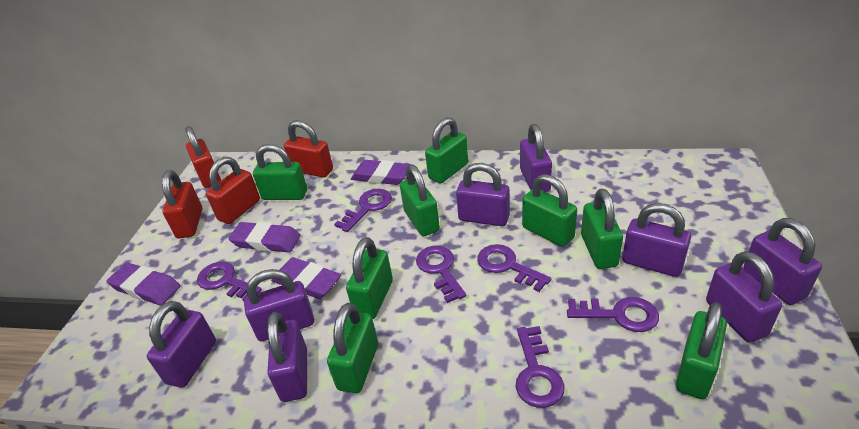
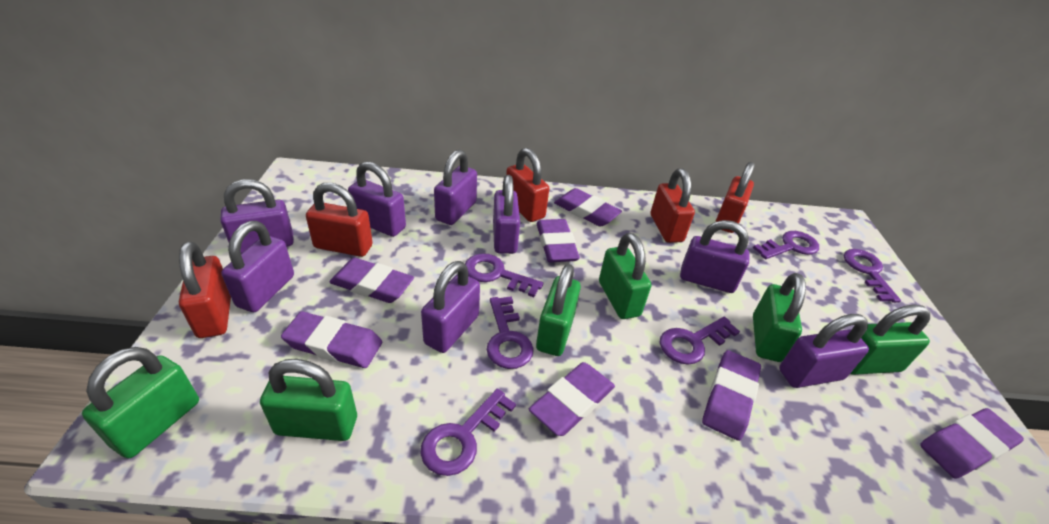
green padlock: [253,144,307,200] [327,303,378,393] [346,237,393,319] [400,164,440,236] [425,117,468,183] [522,174,577,247] [581,189,623,269] [676,302,727,399] = 8 -> [82,347,199,459] [260,359,357,441] [536,264,581,356] [599,233,651,319] [753,273,806,362] [850,304,930,375] = 6
purple eraser: [107,263,180,306] [229,222,301,253] [271,257,341,299] [351,160,411,185] = 4 -> [281,312,382,368] [329,258,414,303] [529,362,615,436] [536,219,580,262] [554,188,622,227] [702,350,761,441] [920,408,1024,479] = 7
red padlock: [162,170,202,239] [185,126,221,188] [206,157,260,224] [284,120,333,178] = 4 -> [179,241,231,338] [306,183,373,257] [506,148,549,222] [651,168,695,243] [715,162,755,233] = 5

